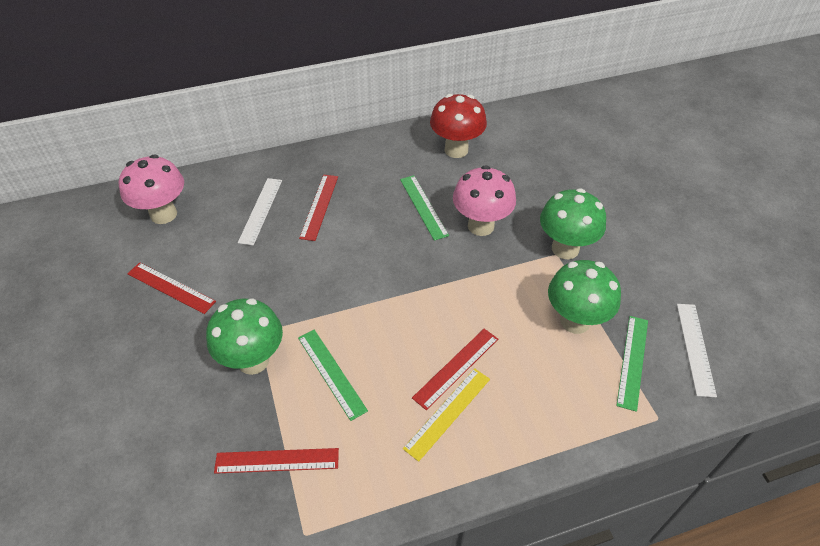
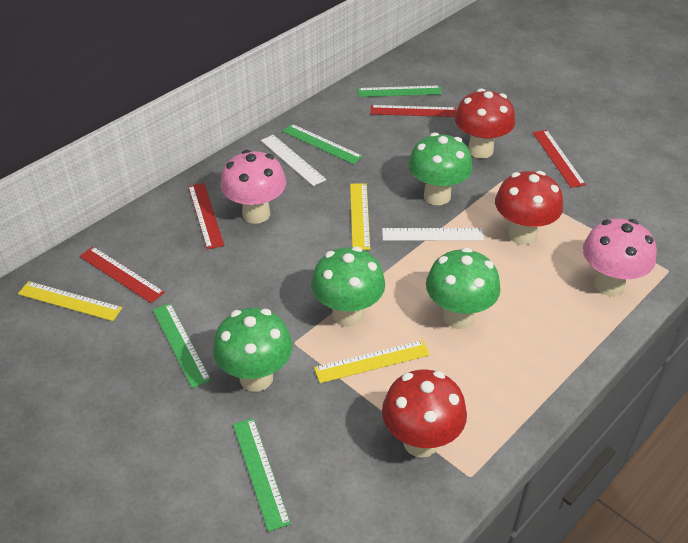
green mushroom: [206,298,283,375] [540,188,606,259] [548,260,621,334] = 3 -> [213,308,293,392] [311,246,385,327] [408,132,473,205] [426,248,501,329] = 4
green ruler: [298,330,368,421] [400,175,449,241] [616,316,648,412] = 3 -> [153,303,211,388] [233,418,291,532] [282,124,363,164] [357,85,442,97] = 4
red mushroom: [430,94,487,158] = 1 -> [382,369,467,458] [455,88,515,158] [495,171,563,245] = 3
yellow ruler: [403,368,490,462] = 1 -> [18,281,122,321] [314,340,430,383] [350,183,370,250] = 3

